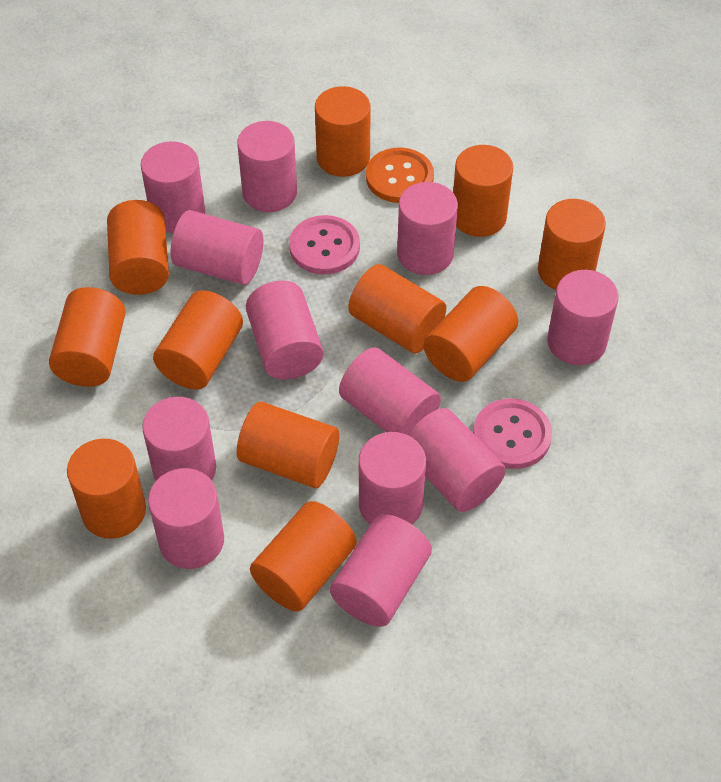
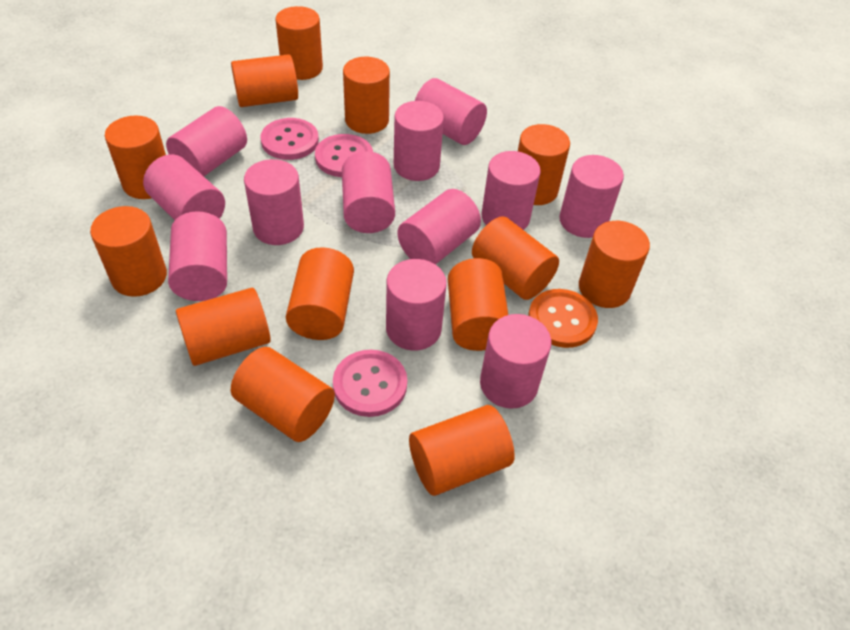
orange cylinder: [49,287,126,387] [67,439,146,539] [107,200,169,295] [153,290,243,389] [237,402,339,488] [250,501,357,611] [315,86,371,177] [348,264,446,353] [424,286,518,382] [453,145,513,237] [538,199,606,290] = 11 -> [90,206,167,297] [105,116,166,199] [176,288,271,366] [231,54,298,107] [231,347,335,442] [275,6,323,80] [286,247,354,340] [343,57,390,134] [409,405,515,496] [448,258,508,351] [472,216,559,300] [518,124,570,205] [579,221,650,308] = 13
pink button: [289,215,360,275] [473,398,552,469] = 2 -> [260,118,319,160] [315,134,373,177] [333,350,407,417] = 3

